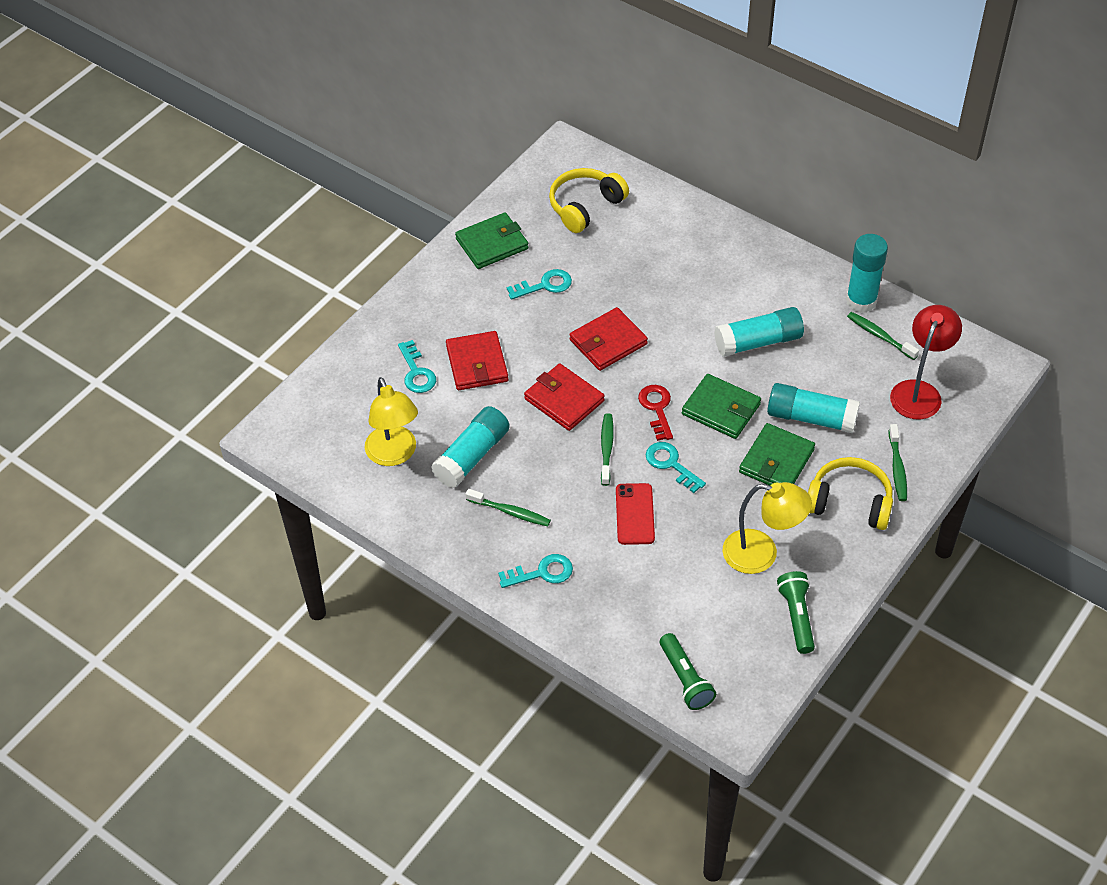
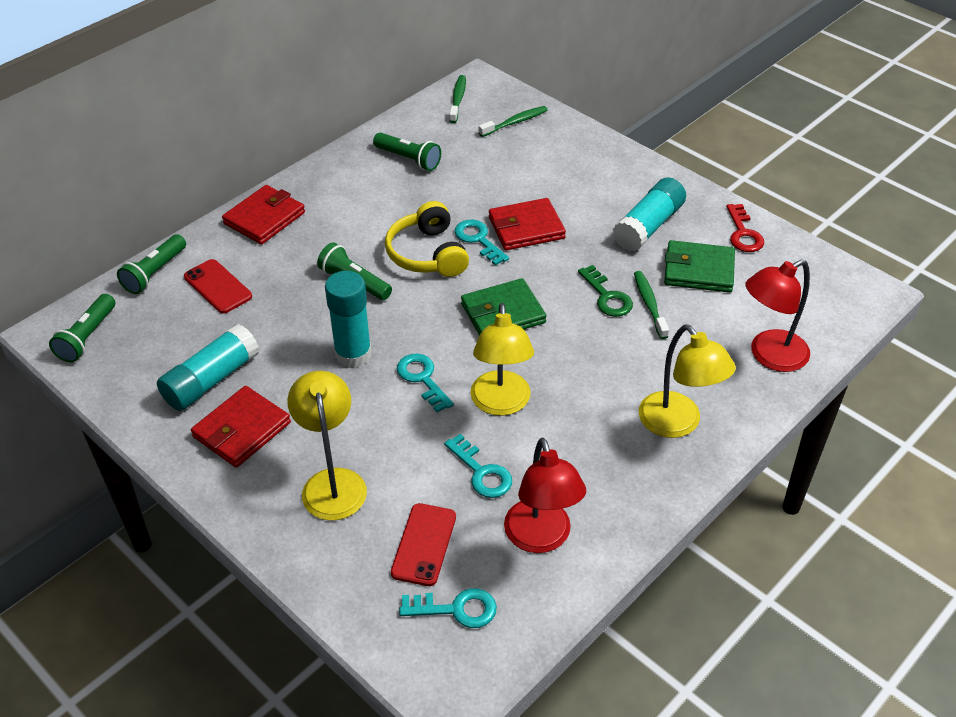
green flashlight: [660,633,716,710] [777,571,815,654] = 2 -> [49,294,115,363] [117,234,186,294] [317,242,392,300] [373,133,441,171] = 4
green key: none = 0 -> [578,265,633,317] = 1
green toothbrush: [466,489,551,526] [601,413,614,486] [847,312,919,360] [889,424,907,501] = 4 -> [449,75,466,123] [478,106,548,137] [634,271,669,339] = 3
green wallet: [455,212,529,269] [682,374,761,439] [739,423,815,486] = 3 -> [461,278,547,335] [664,240,735,293] = 2
red lamp: [890,305,962,420] = 1 -> [504,438,586,553] [745,259,810,372] = 2
red phone: [616,483,655,545] = 1 -> [184,259,252,314] [391,503,456,586] = 2
turquoise glue stick: [431,406,510,488] [714,307,804,357] [767,383,860,433] [846,234,888,313] = 4 -> [157,324,259,411] [325,271,372,368] [613,177,686,251] = 3
yellow headphones: [549,168,629,233] [808,457,893,530] = 2 -> [385,201,469,277] = 1
yellow lamp: [365,377,418,466] [722,482,812,574] = 2 -> [287,371,367,521] [470,303,534,416] [639,325,736,438] = 3

